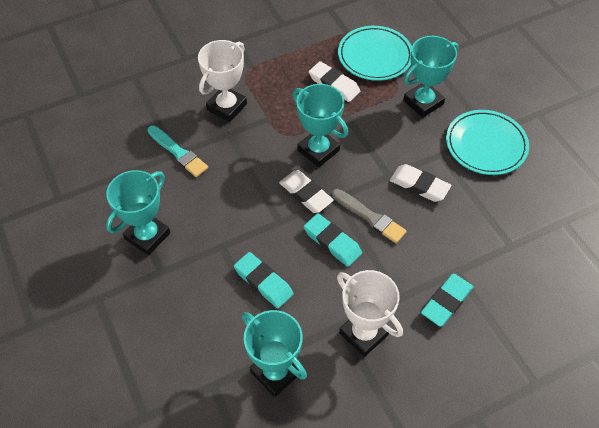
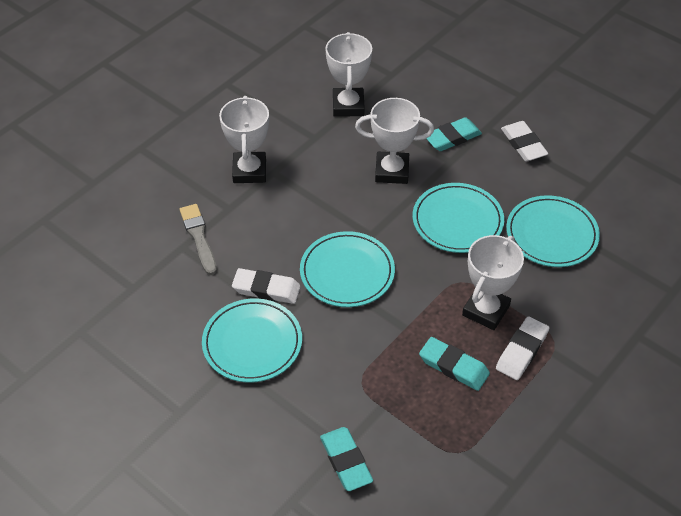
turquoise brush: [147,126,208,177] = 1 -> none = 0
turquoise plate: [338,26,412,81] [446,110,529,175] = 2 -> [202,298,302,383] [300,231,395,307] [413,183,504,253] [506,195,600,267] = 4
turquoise trophy: [106,170,170,255] [242,310,307,397] [293,84,348,167] [403,36,459,118] = 4 -> none = 0
white trophy: [198,40,247,122] [337,270,403,357] = 2 -> [219,96,269,183] [325,32,372,117] [355,98,434,184] [462,235,524,330] = 4

